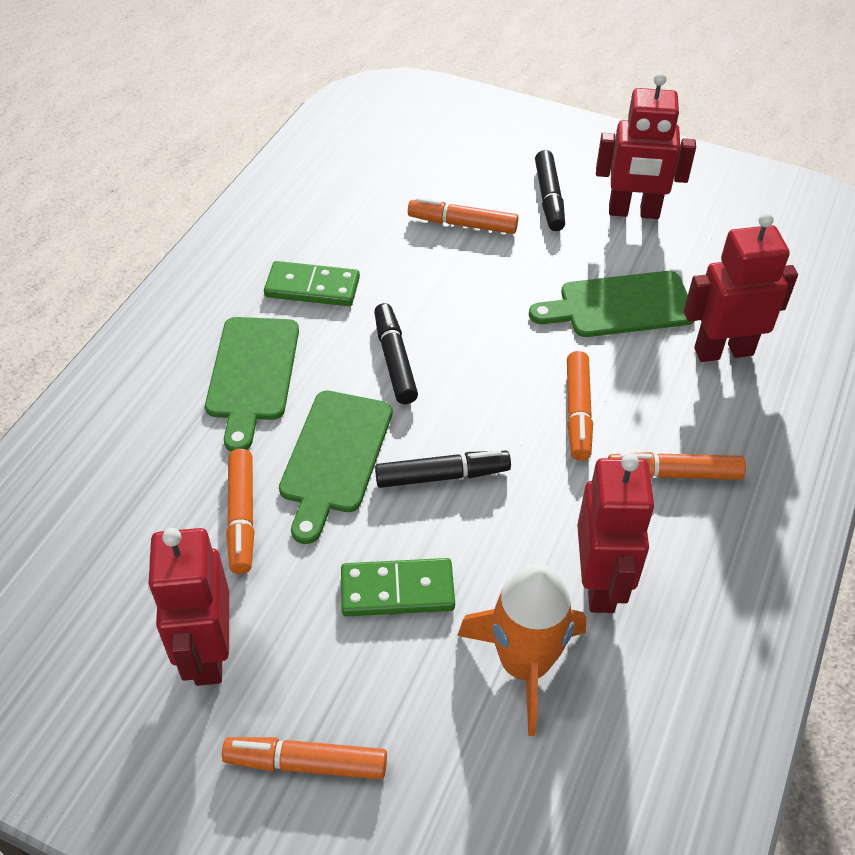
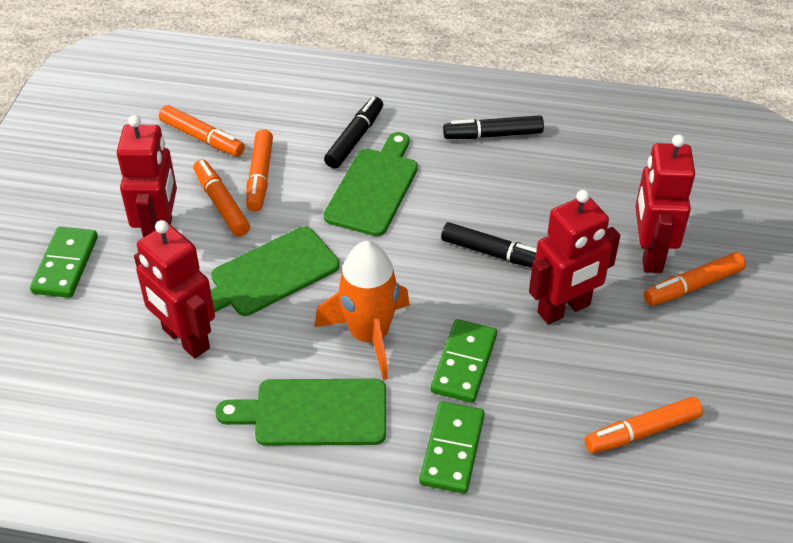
green domino: [264,261,360,306] [341,558,455,617] = 2 -> [30,227,98,298] [419,401,485,494] [431,319,497,403] = 3

